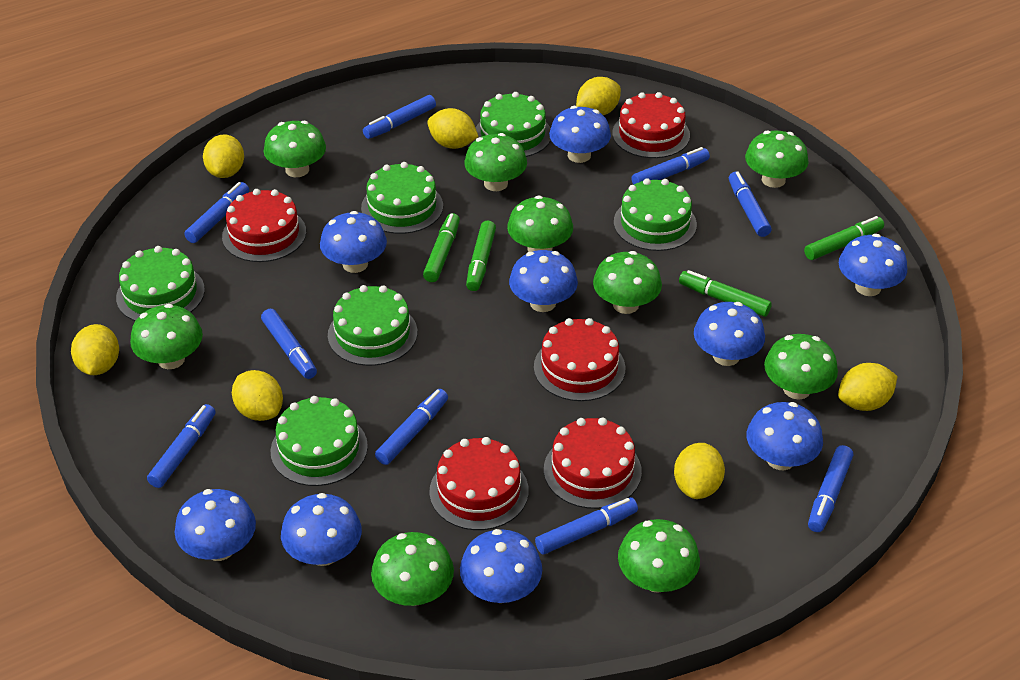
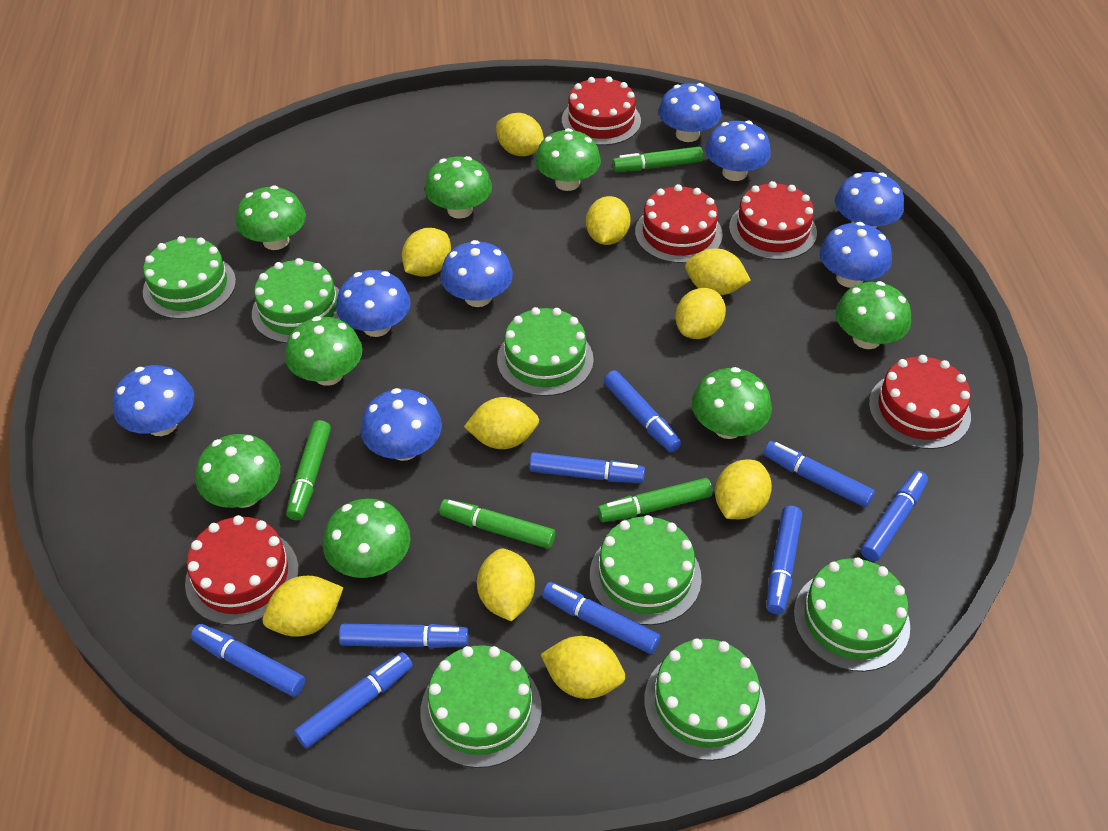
blue mushroom: [175,489,256,561] [281,493,362,566] [320,211,387,273] [460,529,542,603] [509,250,578,312] [549,106,611,163] [694,302,765,366] [747,402,823,470] [839,234,907,296] = 9 -> [113,365,194,436] [336,270,411,337] [361,388,442,461] [441,240,513,307] [658,83,722,142] [705,121,771,181] [820,222,892,288] [835,172,904,229] = 8
green cake: [116,246,205,321] [271,396,368,486] [328,285,417,366] [361,162,443,234] [475,92,551,157] [614,178,697,251] = 6 -> [143,236,236,319] [252,258,341,343] [420,645,542,768] [497,307,594,396] [590,515,702,625] [644,639,765,761] [794,557,910,672] = 7
green mushroom: [130,304,203,369] [263,121,326,177] [371,532,454,606] [464,133,527,191] [507,195,573,252] [593,251,662,314] [618,519,700,593] [745,130,809,188] [764,334,838,399] = 9 -> [196,434,280,508] [236,185,306,250] [285,316,362,386] [323,499,411,578] [425,156,492,219] [535,128,601,191] [692,367,772,439] [835,281,911,349] = 8
yellow lemon: [71,324,119,375] [203,134,244,178] [232,370,283,421] [427,108,478,149] [576,77,621,115] [674,443,725,499] [838,363,897,411] = 7 -> [263,576,343,637] [402,228,451,277] [464,397,539,449] [477,549,535,622] [496,113,544,156] [540,636,625,699] [586,196,631,245] [675,288,726,339] [685,248,751,295] [715,459,772,519] = 10

